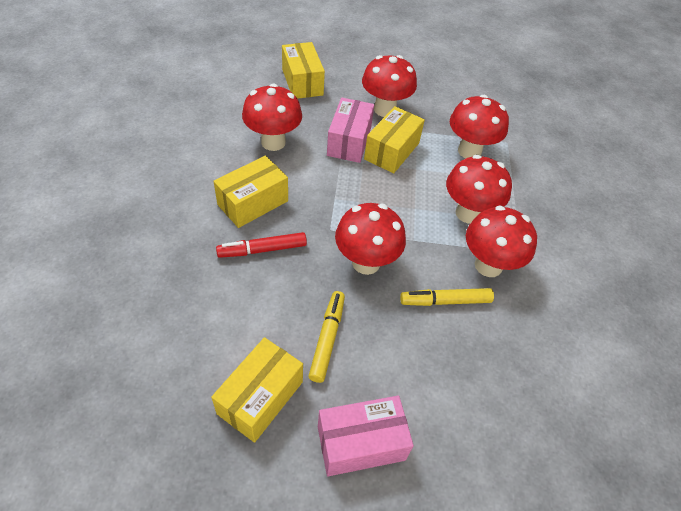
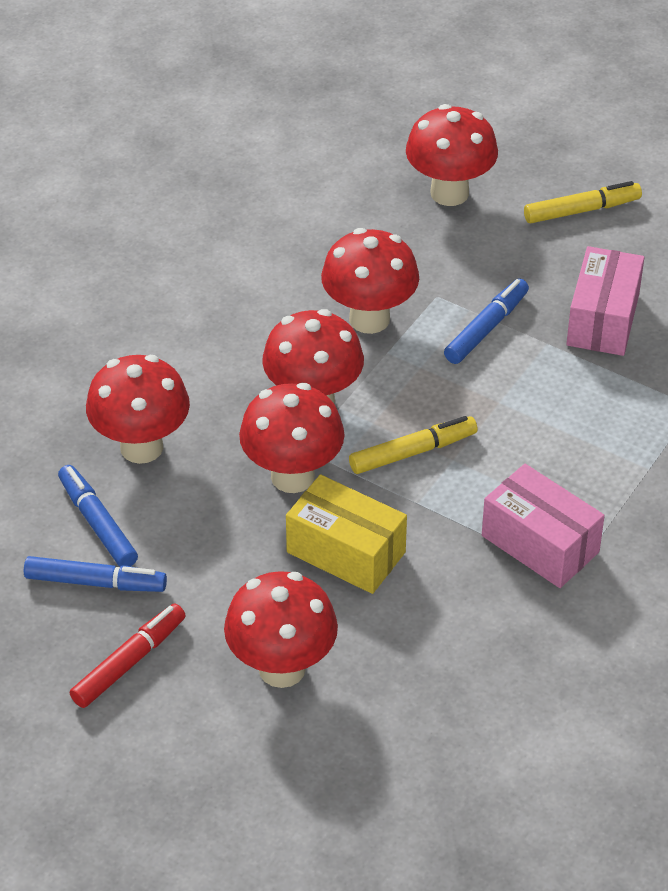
blue marker: none = 0 -> [24,556,167,592] [58,465,138,567] [444,279,529,364] = 3
yellow box: [211,337,303,443] [213,156,288,228] [282,42,325,99] [364,106,425,173] = 4 -> [286,474,407,594] = 1

